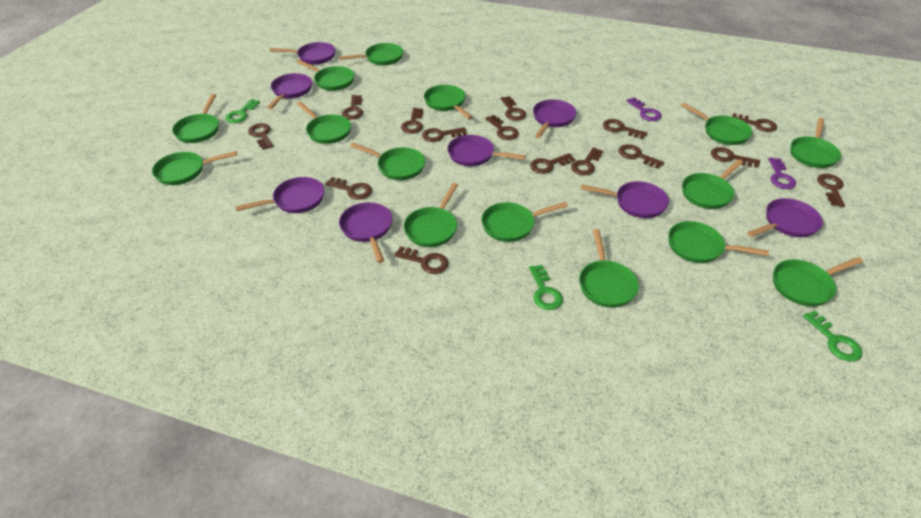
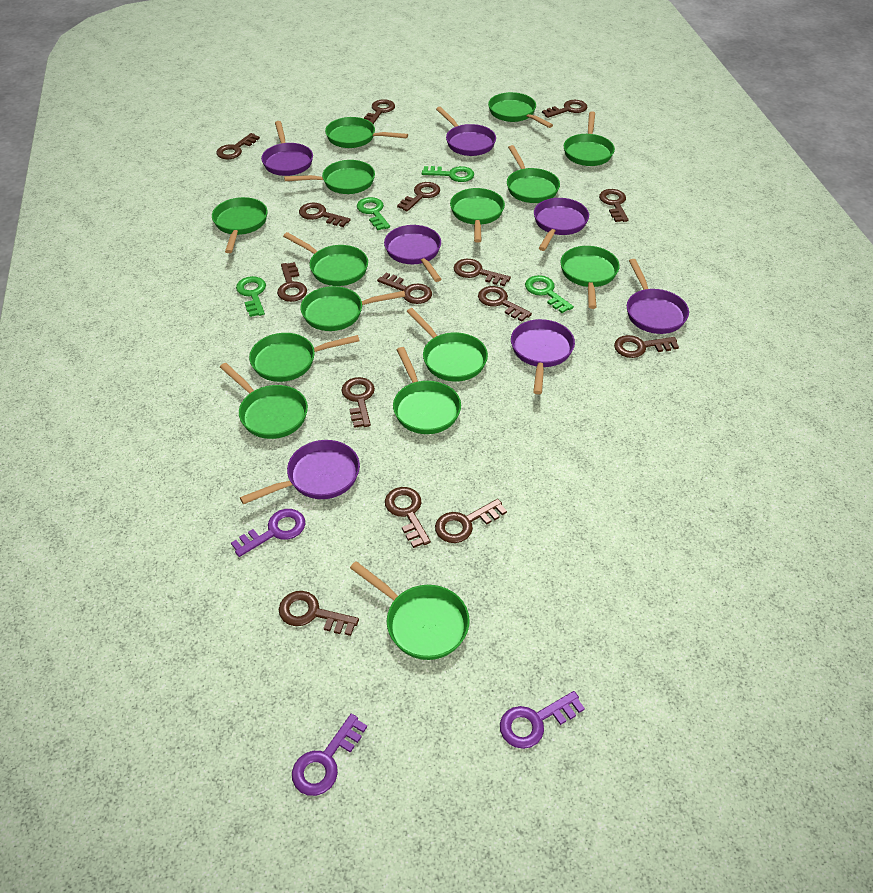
green key: [225,99,260,123] [529,265,563,310] [803,311,862,362] = 3 -> [236,276,266,317] [357,197,390,230] [422,166,474,182] [525,275,574,313] = 4
purple key: [626,97,662,121] [768,158,796,189] = 2 -> [231,509,305,557] [292,714,367,796] [500,691,585,749] = 3
purple pan: [235,177,324,213] [267,73,312,109] [270,42,335,65] [339,202,392,263] [447,135,526,166] [533,99,576,138] [581,181,669,218] [747,198,823,237] = 8 -> [240,440,360,504] [261,121,313,176] [384,225,441,282] [436,107,496,156] [511,319,575,394] [534,198,589,251] [627,259,689,334] = 7

